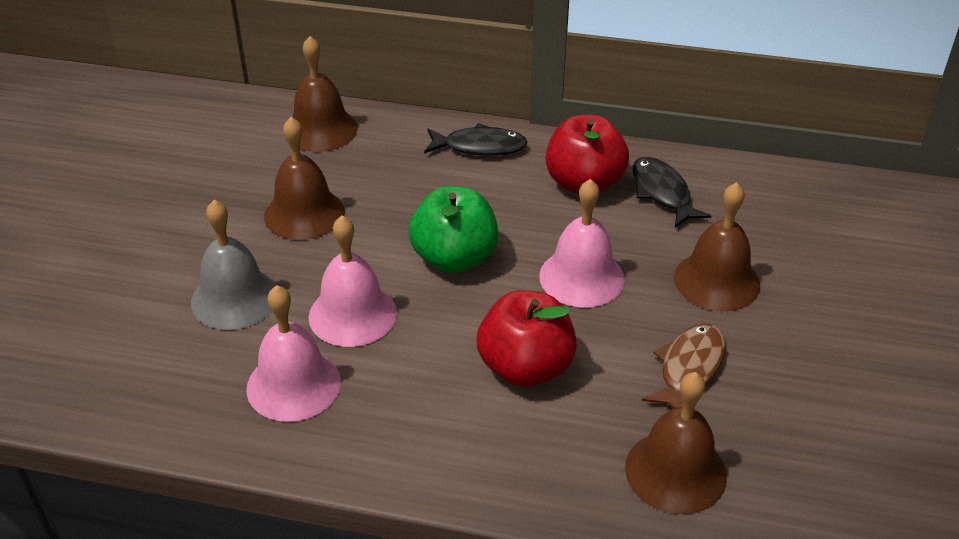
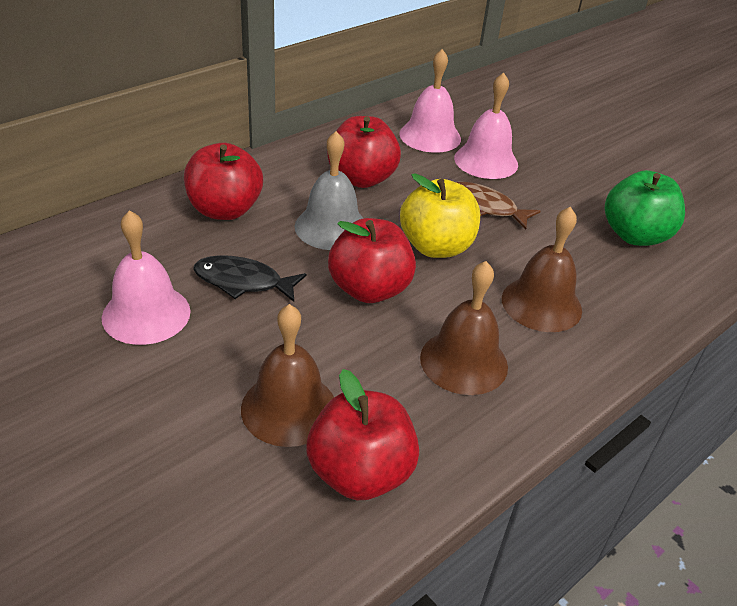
black fish: [424,123,528,156] [633,157,711,228] = 2 -> [193,255,306,302] = 1
brown bell: [264,117,344,240] [292,36,358,152] [625,372,727,514] [674,182,760,311] = 4 -> [241,304,334,447] [420,261,508,395] [502,207,582,332] = 3
red apple: [477,290,577,387] [546,115,629,194] = 2 -> [184,143,263,220] [306,369,419,500] [327,116,401,188] [328,218,416,303] = 4
yellow apple: none = 0 -> [400,173,480,258] = 1

